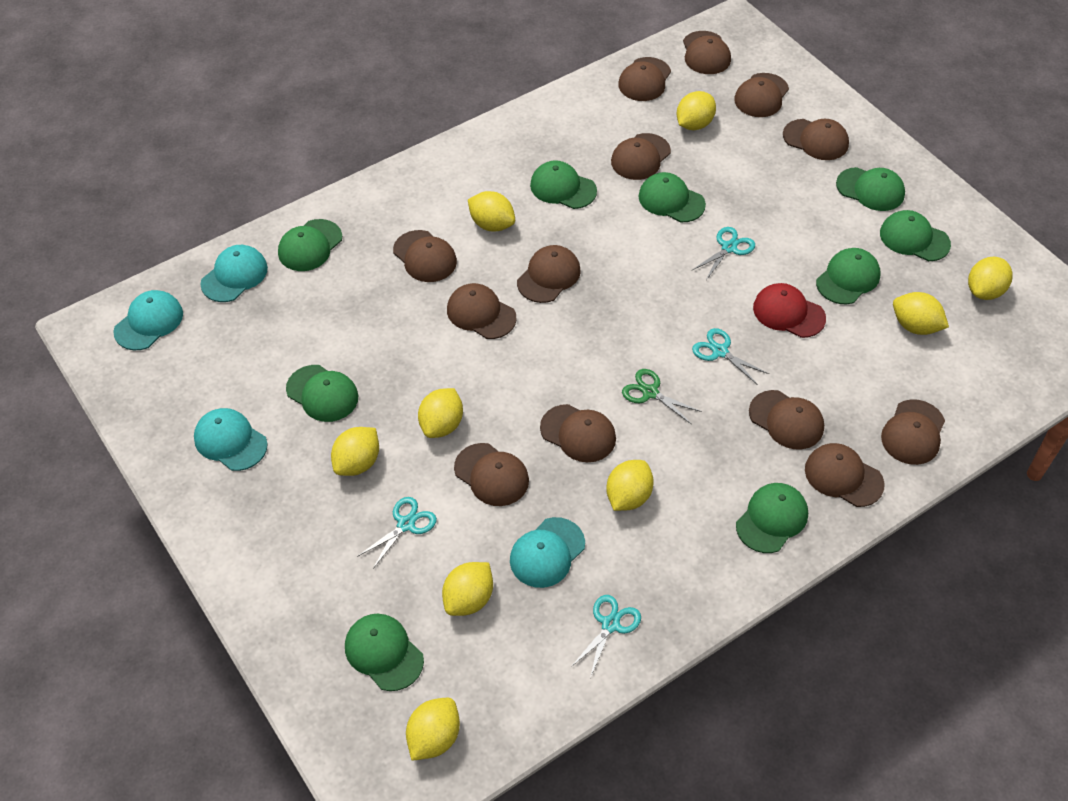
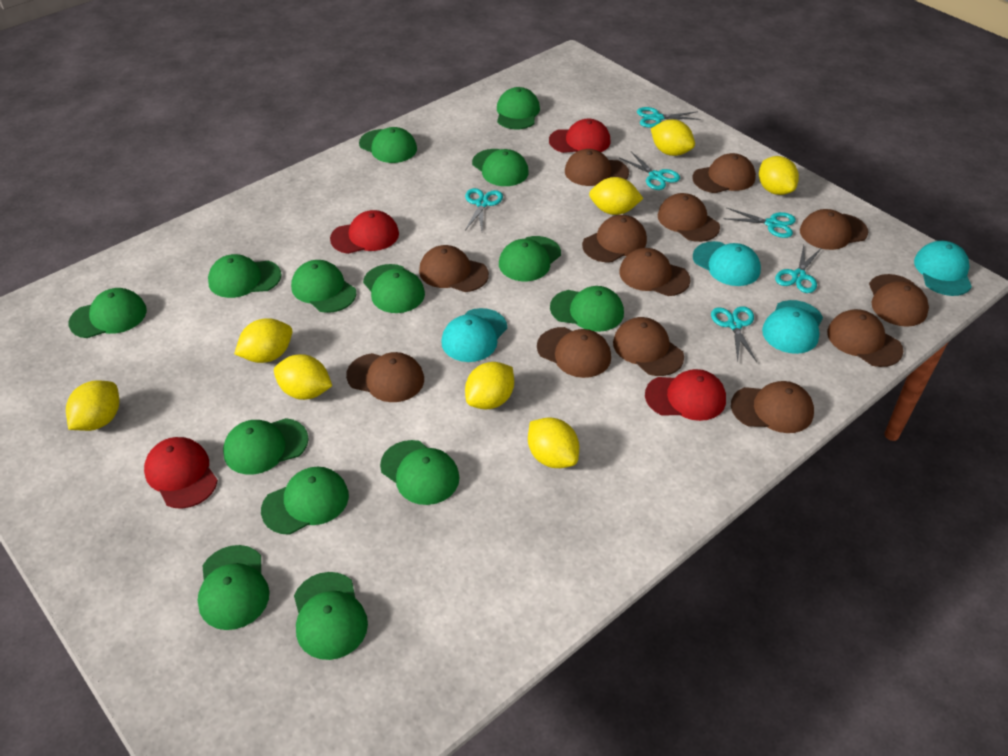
green cap: [278,219,342,271] [286,365,358,422] [345,614,424,691] [530,160,597,209] [638,172,706,222] [736,483,808,553] [816,248,881,304] [836,167,905,211] [880,210,951,261] = 9 -> [68,288,147,338] [197,545,270,630] [208,254,281,298] [223,418,309,475] [261,467,349,535] [291,260,356,313] [294,572,368,660] [359,127,417,163] [363,264,425,313] [380,440,460,505] [472,149,529,186] [497,87,540,129] [499,236,561,281] [550,286,624,332] = 14
green scissors: [622,369,702,425] = 1 -> none = 0
red cap: [753,283,826,338] = 1 -> [144,437,218,509] [330,210,399,254] [549,119,611,153] [645,369,726,421] = 4
turquoise scissors: [357,497,437,569] [571,595,641,678] [691,227,755,280] [692,328,769,385] = 4 -> [465,188,503,231] [620,152,680,190] [637,107,701,128] [711,306,757,362] [723,208,796,238] [775,245,821,293] = 6
yellow lemon: [331,427,379,476] [406,698,460,761] [418,388,463,438] [442,562,493,616] [468,191,515,232] [606,460,654,511] [676,91,716,130] [893,292,949,335] [968,257,1013,300] = 9 -> [66,381,119,431] [234,318,292,363] [274,354,332,400] [465,362,514,409] [528,417,579,468] [589,177,643,215] [651,119,695,156] [759,156,799,195] = 8

